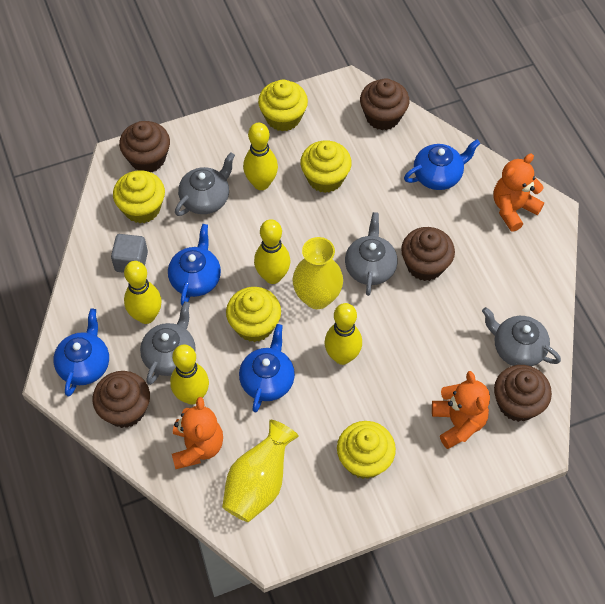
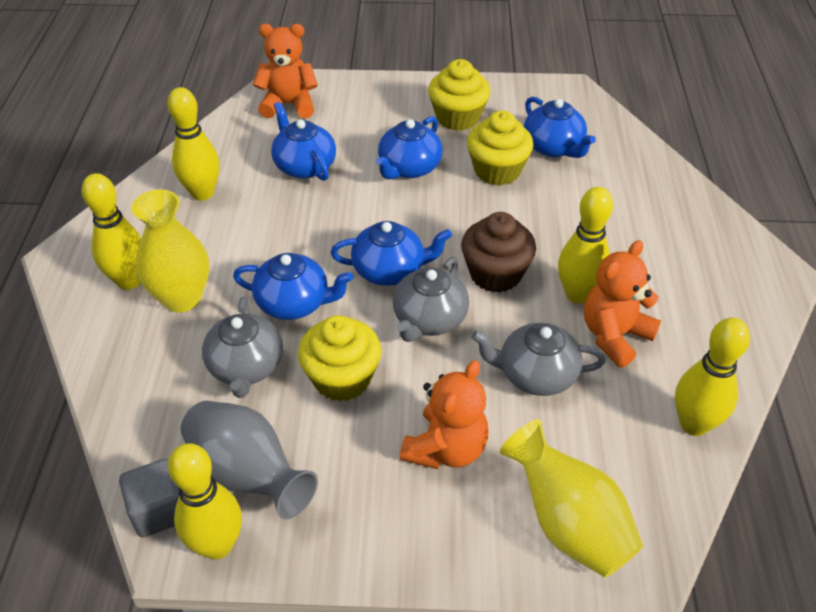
blue teapot: [53,308,109,397] [168,224,221,305] [239,324,295,412] [404,140,480,190] = 4 -> [233,253,353,320] [271,102,336,181] [331,221,452,286] [376,116,443,179] [524,96,596,158] = 5
brown cupcake: [93,371,150,428] [119,121,170,172] [360,78,409,130] [401,227,455,281] [494,365,552,422] = 5 -> [461,212,536,293] = 1
grey teapot: [140,301,196,385] [175,152,235,216] [345,212,398,296] [482,307,561,366] = 4 -> [202,297,283,398] [393,257,469,342] [472,323,606,396] = 3
grey vase: none = 0 -> [181,401,318,519] = 1
yellow cupcake: [113,170,165,223] [226,287,281,342] [258,79,308,131] [300,141,352,193] [337,421,396,479] = 5 -> [298,315,381,401] [428,59,490,131] [467,111,533,186] = 3

